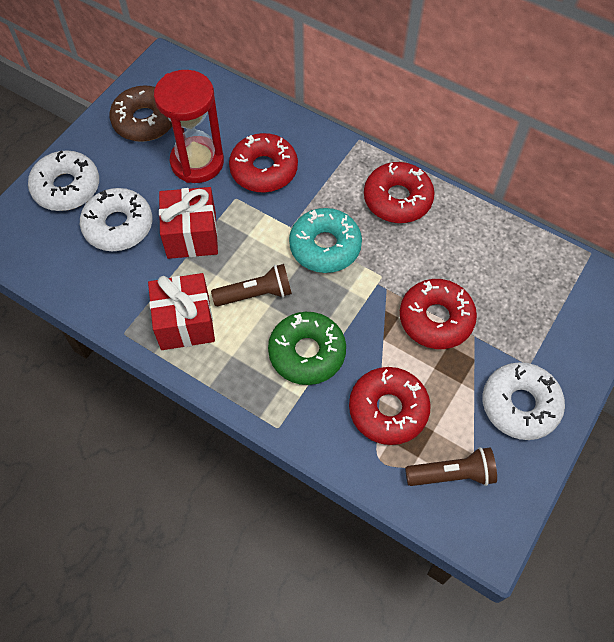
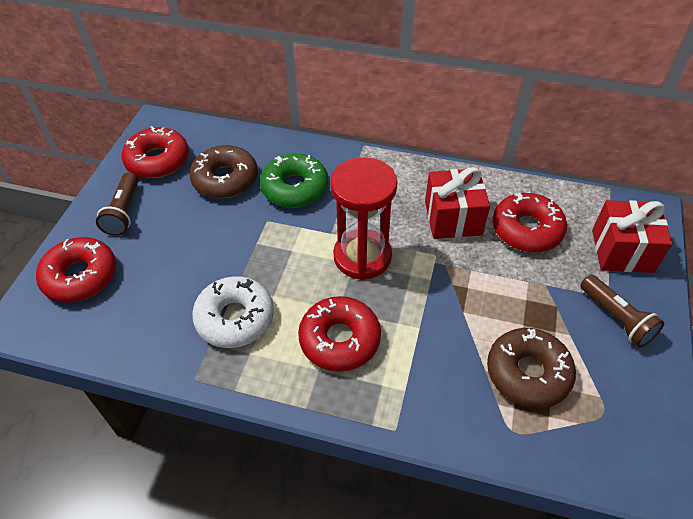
brown donut: [110,85,172,142] = 1 -> [190,145,258,199] [487,328,576,408] = 2
turquoise donut: [289,208,362,273] = 1 -> none = 0
white donut: [28,150,99,211] [80,188,152,251] [483,362,565,440] = 3 -> [192,276,274,348] = 1

